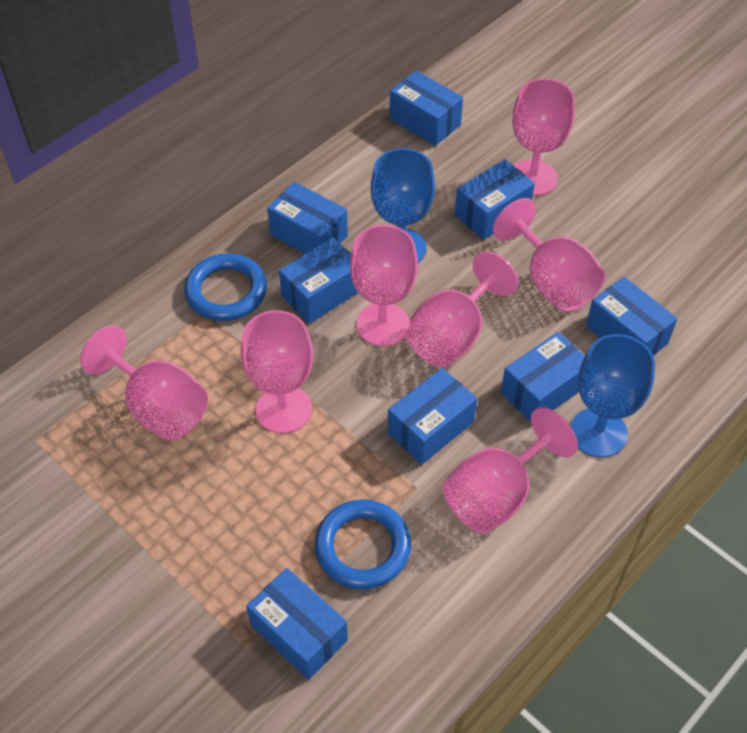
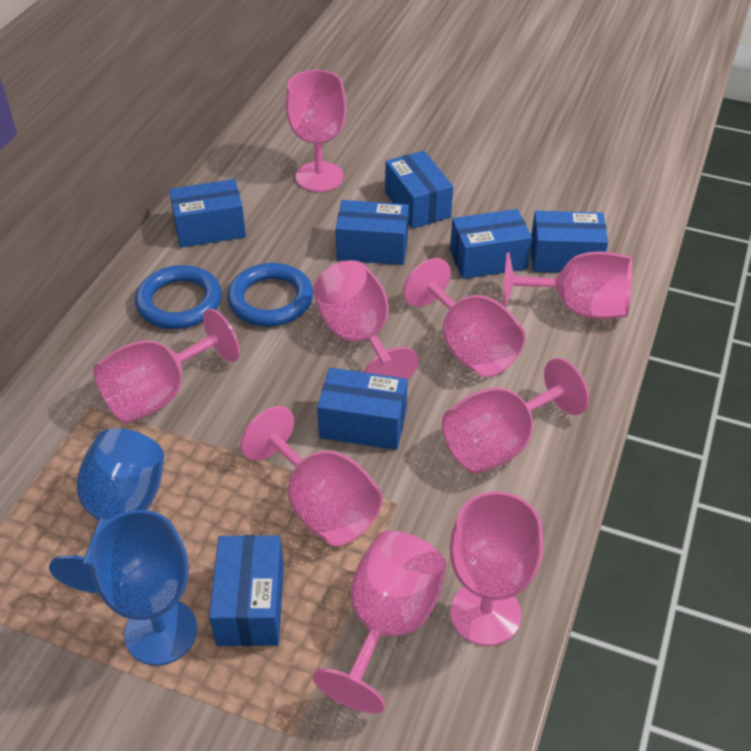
blue box: [246,568,348,680] [267,182,348,254] [279,238,358,324] [388,368,477,465] [390,71,463,146] [455,159,535,240] [501,332,585,422] [586,277,677,356] = 8 -> [169,179,246,248] [209,535,284,646] [317,368,408,450] [335,200,409,265] [385,151,453,229] [450,209,532,279] [531,211,608,273] = 7
pink goblet: [80,325,208,440] [241,310,313,433] [350,225,418,346] [405,251,519,367] [443,407,578,533] [493,198,605,312] [512,78,575,196] = 7 -> [93,309,240,424] [240,406,383,546] [286,70,347,192] [313,260,419,380] [313,530,446,714] [404,258,526,377] [442,358,589,474] [449,491,543,646] [503,252,633,319] = 9

